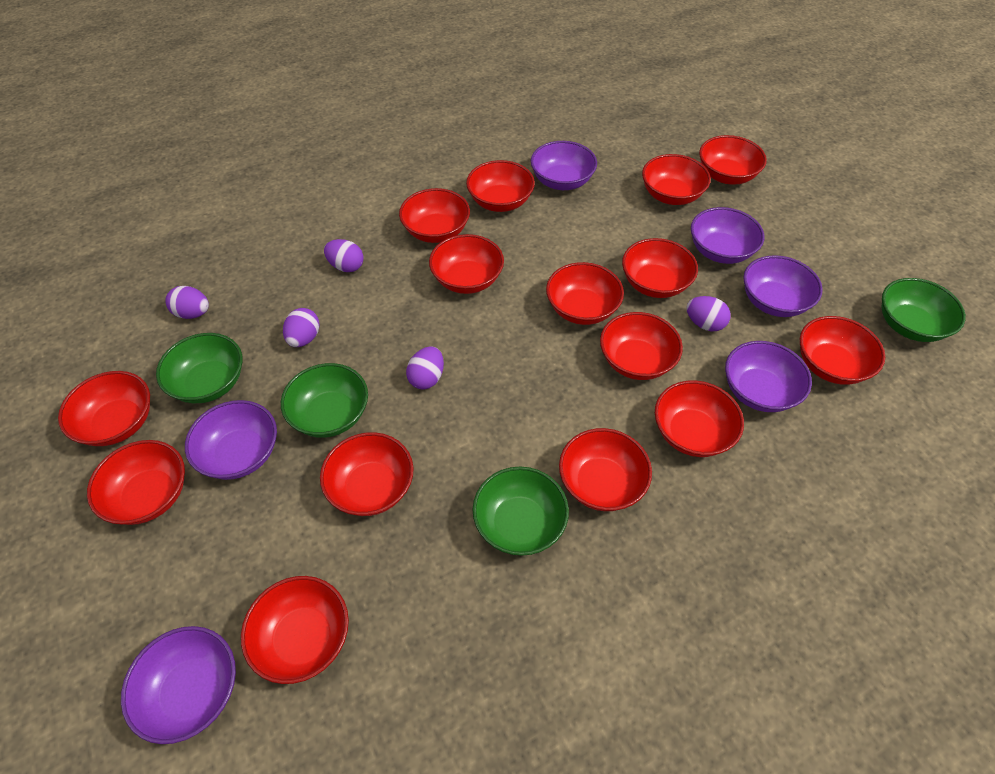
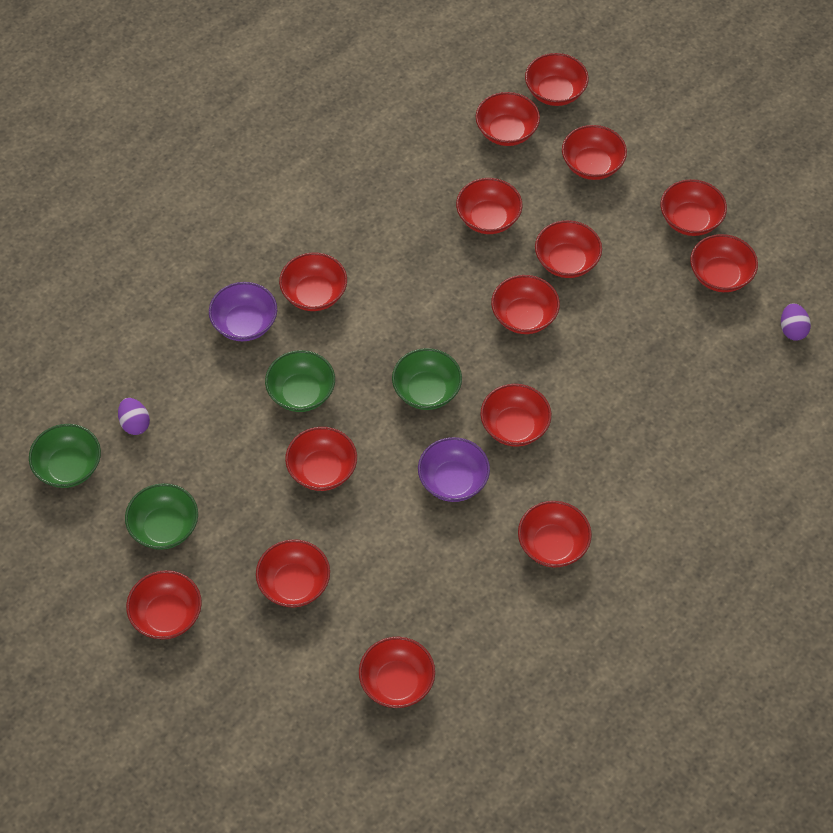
purple bowl: [121,626,236,744] [185,400,277,480] [531,141,597,190] [691,207,764,264] [725,341,812,412] [743,255,823,317] = 6 -> [209,282,277,341] [418,437,490,502] = 2
purple egg: [165,286,209,319] [283,308,320,347] [324,239,364,272] [406,346,444,390] [686,296,731,331] = 5 -> [118,398,150,435] [781,303,811,340] = 2

